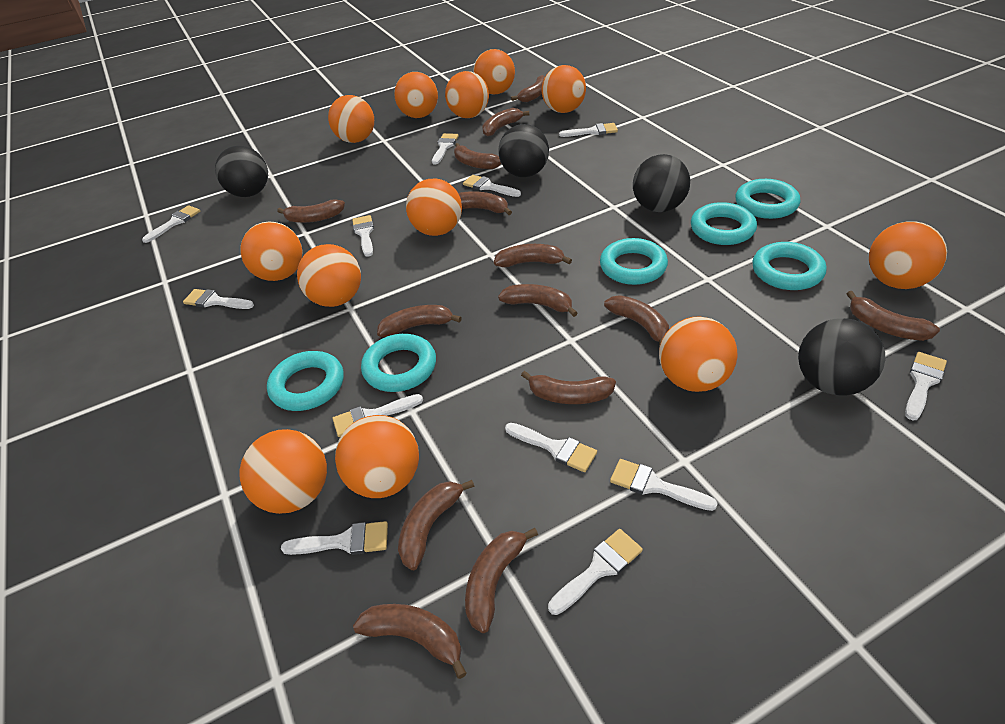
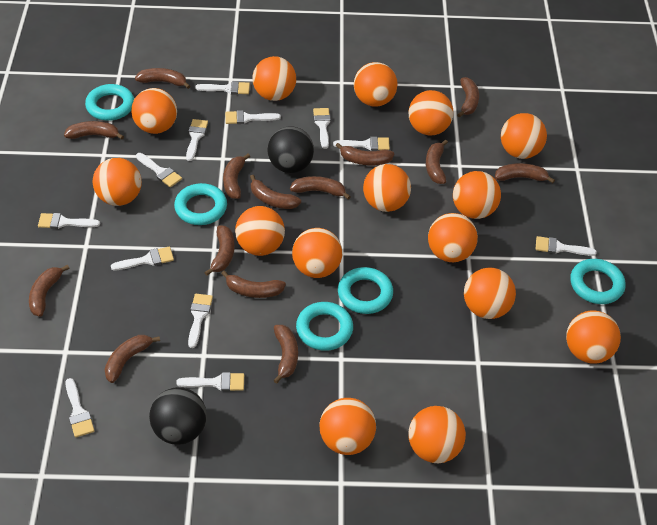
black ball: [215,146,268,197] [498,124,549,177] [633,154,690,212] [798,318,885,395] = 4 -> [149,387,207,445] [267,126,314,173] = 2
orange ball: [240,222,302,281] [240,429,327,514] [297,244,361,307] [328,95,374,143] [335,415,419,498] [394,72,438,118] [406,179,462,236] [445,71,489,118] [473,49,515,95] [542,65,586,113] [659,316,738,392] [869,221,947,289] = 12 -> [93,158,142,206] [131,88,177,134] [235,206,285,256] [252,56,296,101] [292,228,342,278] [319,398,376,455] [354,62,398,107] [363,164,411,212] [408,406,466,463] [409,90,453,135] [428,213,478,262] [453,171,501,219] [464,268,516,319] [501,113,547,159] [566,310,621,364] = 15
turquoise ring: [267,351,344,411] [361,334,436,392] [600,238,668,285] [691,202,757,245] [736,179,800,219] [752,242,826,290] = 6 -> [85,84,134,121] [174,183,227,225] [296,302,353,351] [338,267,393,314] [570,259,626,304] = 5

